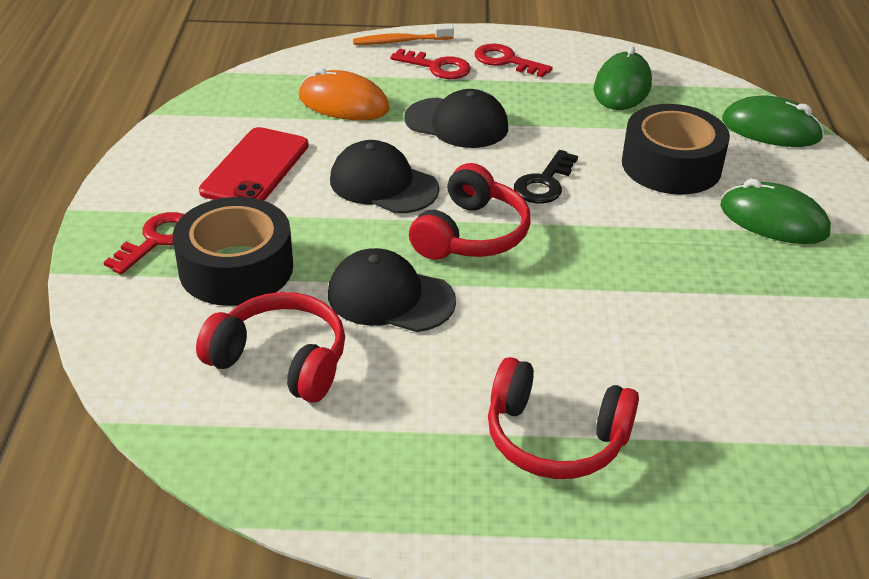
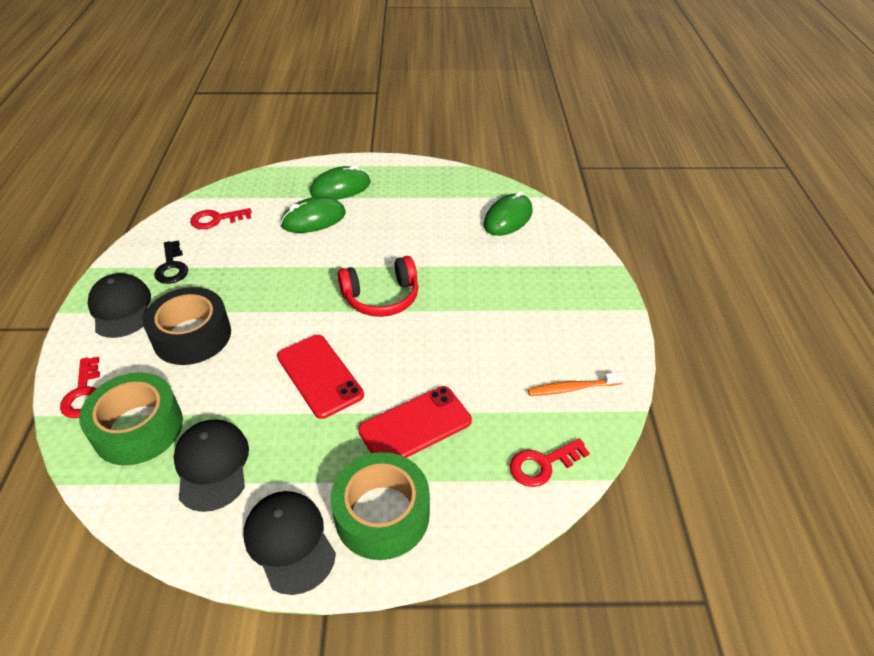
black tape: [173,197,293,306] [622,104,730,195] = 2 -> [143,287,231,365] = 1
green tape: none = 0 -> [79,372,183,465] [331,452,430,560] = 2
orange mouse: [299,67,390,120] = 1 -> none = 0
red headphones: [196,292,345,403] [409,163,531,260] [488,357,639,479] = 3 -> [338,256,419,317] = 1
red phone: [199,127,309,201] = 1 -> [277,335,364,419] [358,386,472,458] = 2

